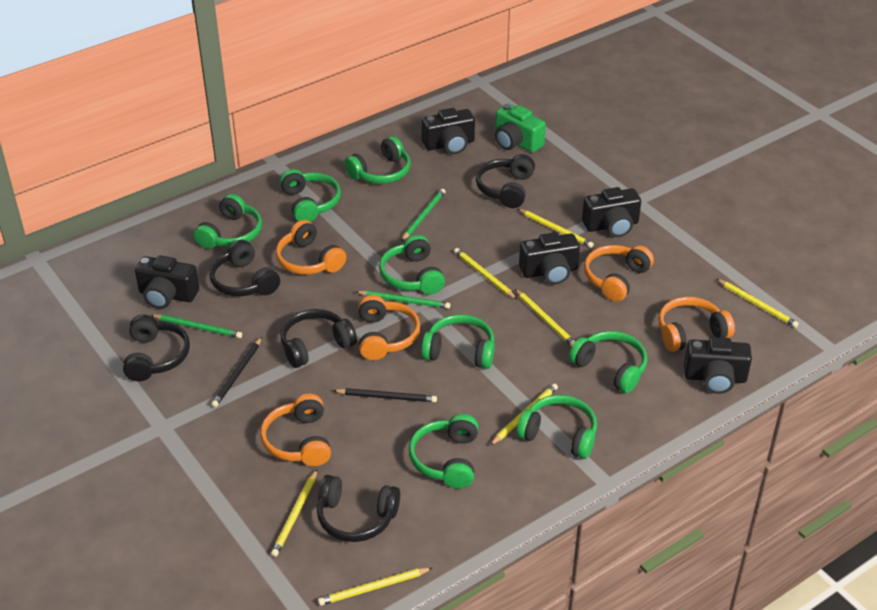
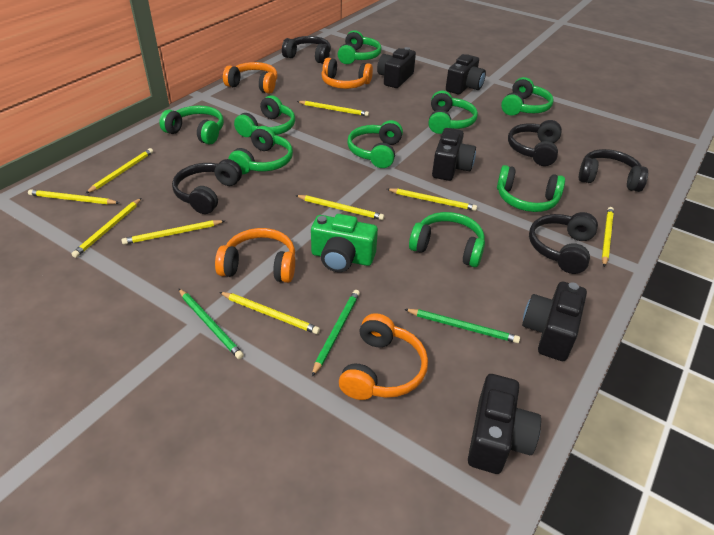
black pencil: [211,337,262,407] [333,388,437,402] = 2 -> none = 0
green headphones: [194,194,262,249] [280,169,341,222] [344,136,411,184] [379,235,445,294] [409,414,478,489] [421,314,495,369] [517,395,597,459] [569,331,647,393] = 8 -> [159,105,224,145] [228,126,293,175] [234,95,295,137] [338,30,382,64] [347,120,403,168] [409,212,485,267] [429,91,478,134] [497,165,565,212] [501,77,554,116] = 9
orange headphones: [260,394,331,466] [276,220,346,275] [358,295,421,360] [584,245,654,302] [658,297,735,352] = 5 -> [215,228,295,283] [223,62,277,94] [321,58,373,89] [339,313,428,400] = 4
yellow pencil: [271,469,317,557] [318,568,432,606] [454,248,517,299] [490,384,558,445] [515,289,576,346] [518,209,594,248] [717,279,799,328] = 7 -> [28,189,119,205] [71,198,142,258] [85,148,153,194] [122,220,224,245] [219,292,320,334] [295,195,384,220] [297,101,369,116] [387,188,477,211] [602,207,614,267] = 9

